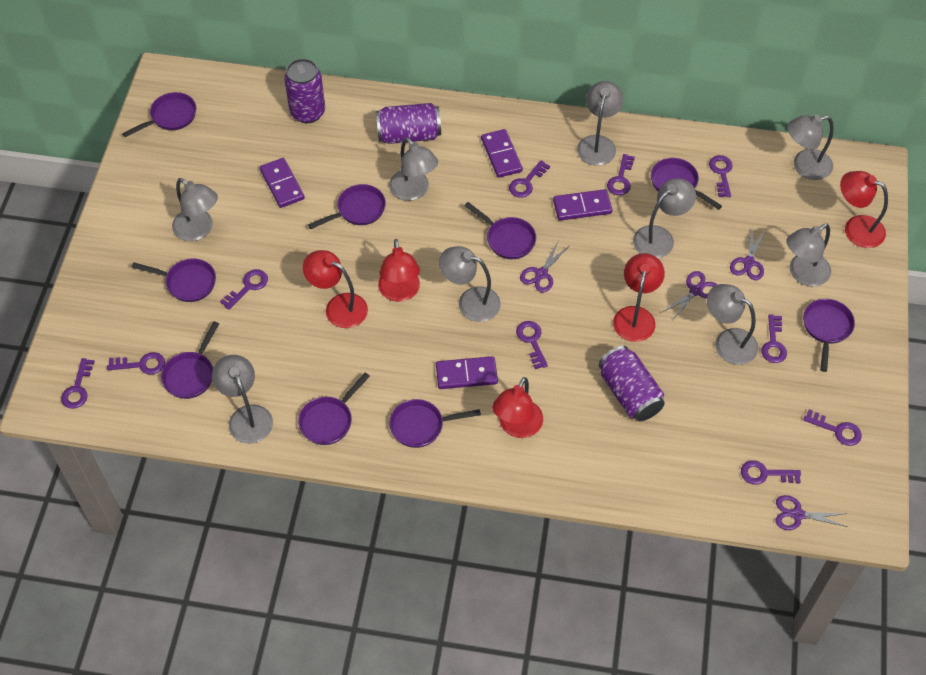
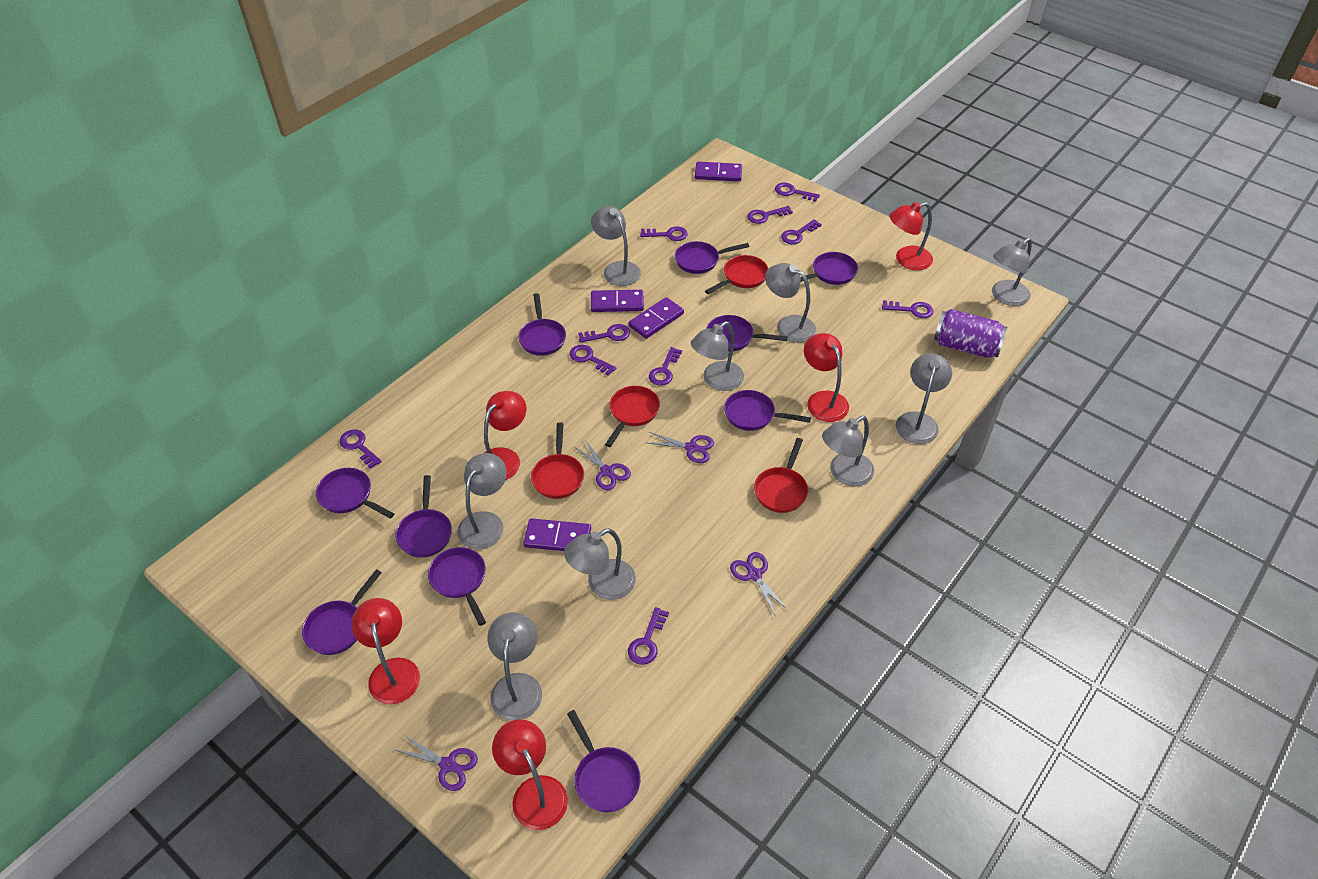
purple can: [284,59,325,123] [376,103,441,144] [598,346,665,421] = 3 -> [934,309,1007,358] = 1
purple pan: [122,92,196,137] [132,259,216,302] [161,321,219,399] [298,373,370,445] [308,184,386,229] [389,399,481,448] [464,202,536,259] [651,158,722,210] [803,299,855,372] = 9 -> [302,569,382,655] [316,468,395,519] [396,475,452,558] [428,547,486,626] [518,293,566,356] [567,710,641,812] [675,241,749,274] [706,315,788,351] [724,390,811,431] [800,252,858,285] = 10
red pan: none = 0 -> [531,422,584,499] [605,386,660,447] [705,255,768,294] [754,438,808,513] = 4

